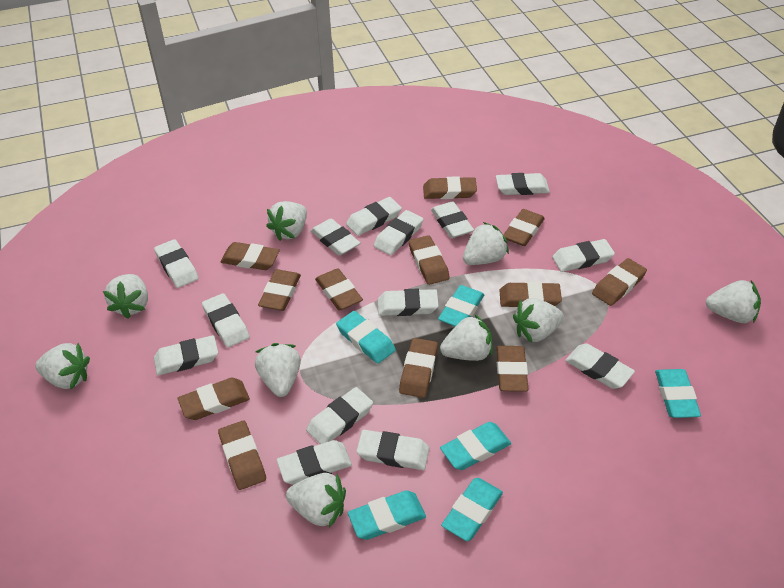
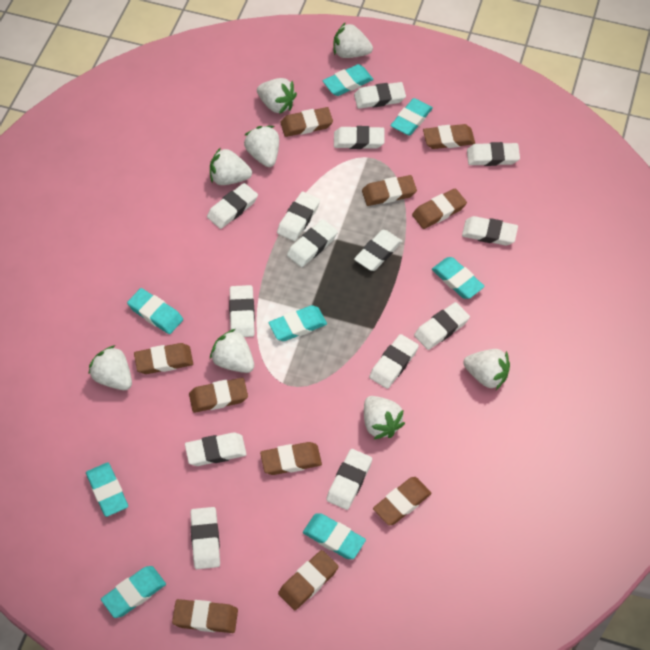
brown eraser: [178,378,250,420] [218,421,266,490] [220,242,280,270] [258,269,301,311] [315,268,363,311] [399,338,438,398] [409,235,450,285] [423,176,477,199] [496,346,528,392] [499,282,562,307] [503,209,545,246] [592,258,647,306] = 12 -> [134,343,193,374] [172,599,238,633] [189,378,248,413] [260,442,322,475] [278,550,339,610] [280,107,333,137] [362,175,417,206] [373,477,432,525] [412,188,467,229] [423,124,475,149] = 10
turquoise eraser: [336,311,396,364] [348,490,426,540] [438,285,484,326] [440,422,511,470] [441,478,503,541] [655,369,701,418] = 6 -> [86,463,128,517] [101,566,166,618] [127,288,183,334] [269,305,327,341] [303,513,366,559] [322,64,373,96] [390,98,433,136] [432,257,485,299] = 8
white strawberry: [35,343,90,389] [103,274,148,319] [255,343,301,397] [266,201,307,241] [286,473,346,528] [440,315,493,361] [463,222,509,265] [513,298,564,343] [706,280,761,323] = 9 -> [89,345,132,390] [210,147,252,185] [210,329,254,373] [244,126,279,167] [257,78,297,114] [333,22,373,58] [364,396,405,439] [463,349,510,390] = 8

